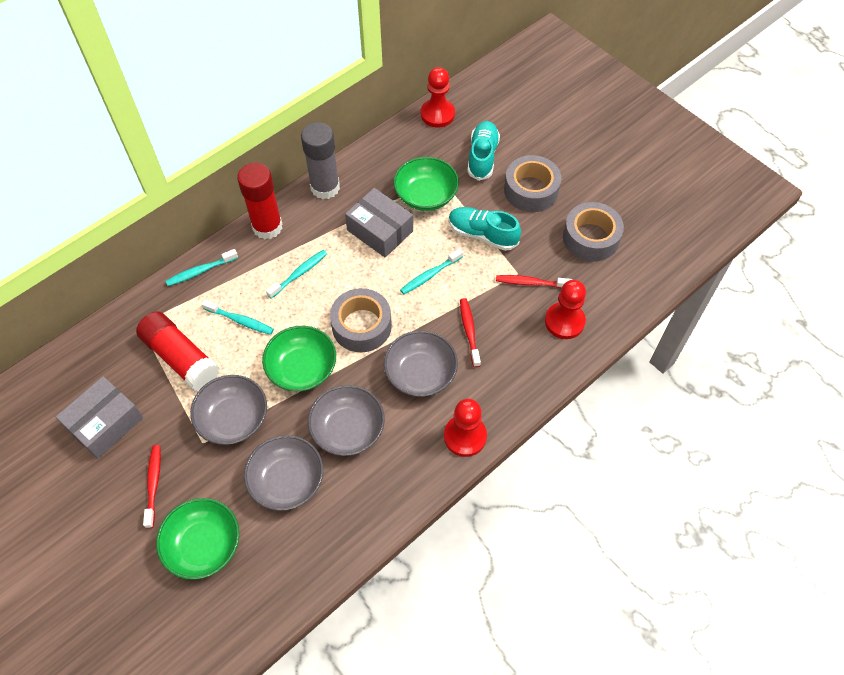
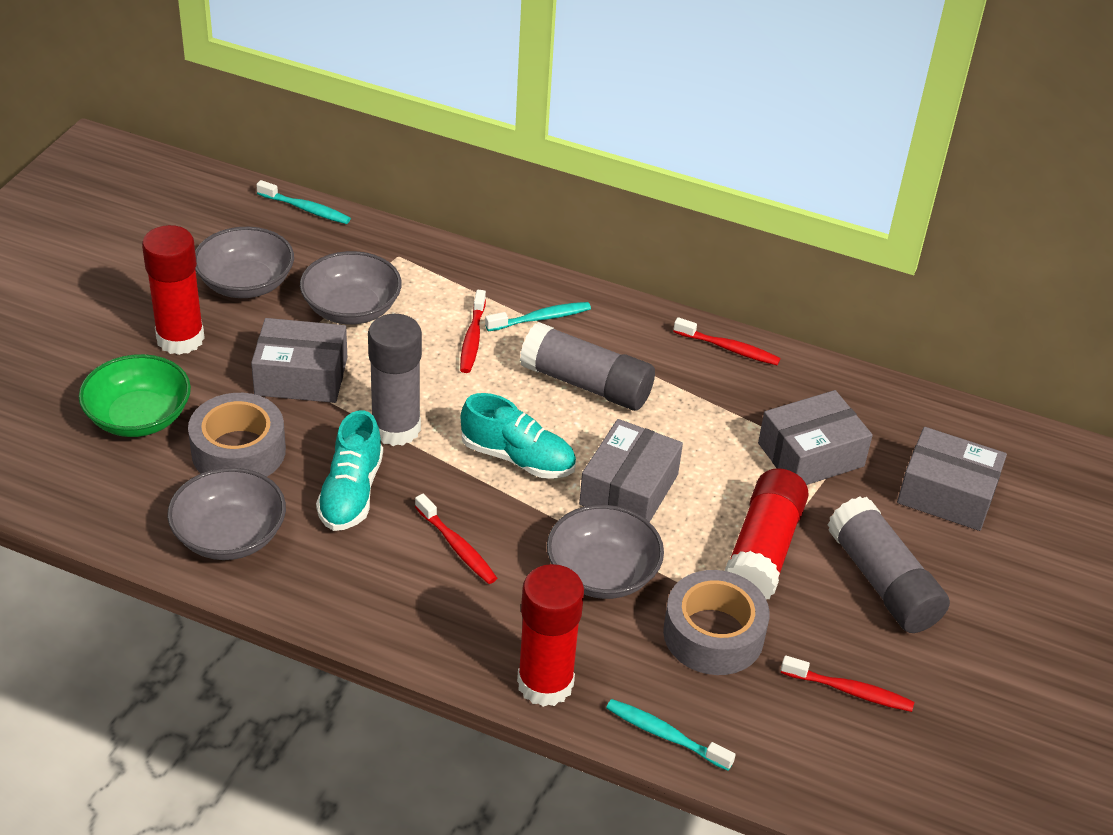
green bowl: [156,498,239,580] [262,326,336,391] [393,157,459,211] = 3 -> [79,354,191,437] = 1
grey box: [56,376,143,459] [345,188,413,257] = 2 -> [251,318,347,403] [579,419,683,522] [758,390,873,485] [897,427,1007,531] = 4
grey glue stick: [301,122,340,199] = 1 -> [368,314,422,446] [520,322,655,411] [827,496,950,633] = 3
grey tape: [330,288,392,352] [504,155,561,212] [563,202,624,262] = 3 -> [188,393,286,477] [663,570,770,675] = 2
red glue stick: [136,311,219,391] [237,163,283,239] = 2 -> [142,225,205,355] [517,564,584,707] [724,468,809,599] = 3
red pawn: [421,67,455,128] [444,399,487,457] [545,280,586,339] = 3 -> none = 0
red toothbrush: [143,445,161,528] [460,298,481,367] [496,275,572,288] = 3 -> [415,494,497,584] [460,290,486,373] [673,317,780,365] [781,655,914,712] = 4
turquoise toothbrush: [166,249,238,286] [201,300,274,335] [266,250,327,299] [400,248,463,294] = 4 -> [256,180,351,224] [485,302,591,331] [606,699,736,771] = 3

